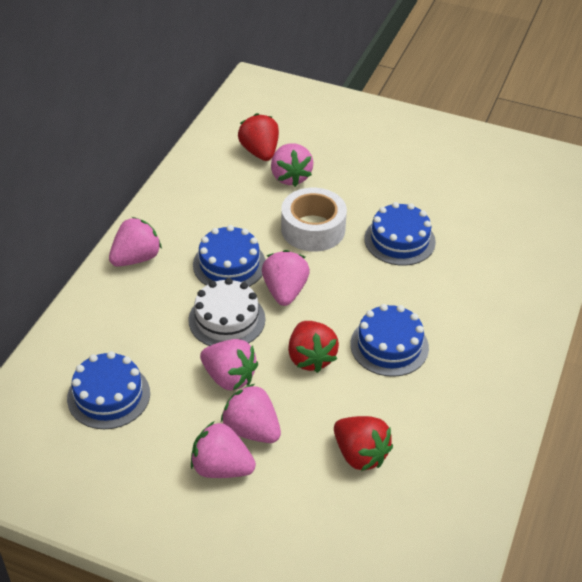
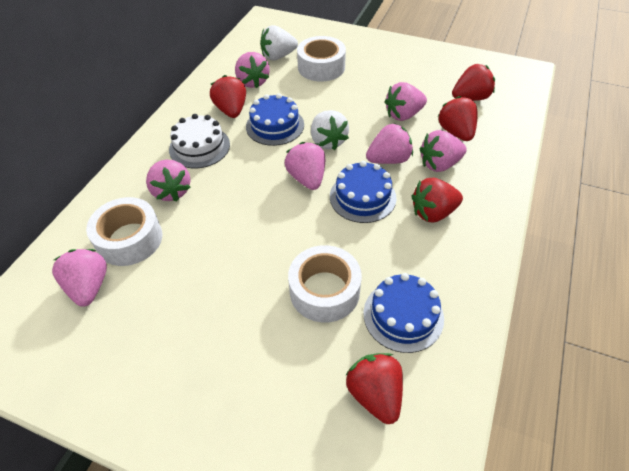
blue cake: [67,351,150,429] [193,225,265,287] [350,304,429,377] [364,202,436,266] = 4 -> [246,94,304,146] [330,161,396,223] [363,273,444,353] = 3
pink strawberry: [109,217,162,267] [191,422,256,478] [200,339,258,390] [221,384,281,443] [262,250,310,306] [271,144,314,187] = 6 -> [52,249,107,307] [146,159,191,202] [235,52,270,88] [285,142,325,190] [366,124,413,164] [385,82,427,121] [420,130,467,172] = 7
red strawberry: [238,113,279,161] [288,321,339,373] [334,416,393,471] = 3 -> [210,75,246,118] [346,353,403,424] [412,178,463,222] [438,96,478,141] [452,64,495,101] = 5
white strawberry: none = 0 -> [260,25,298,60] [311,110,349,150] = 2
white tape: [281,188,347,252] = 1 -> [86,197,162,266] [288,245,362,323] [297,36,346,82] = 3

